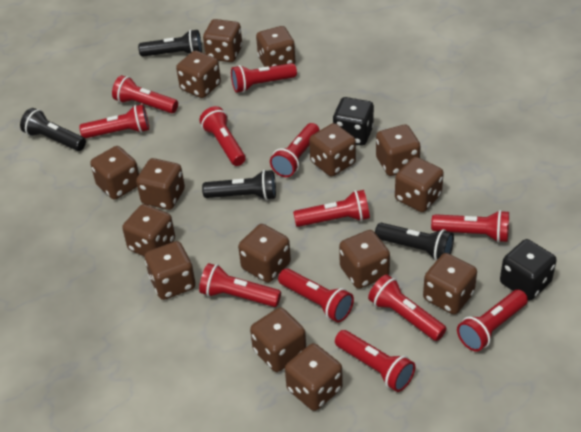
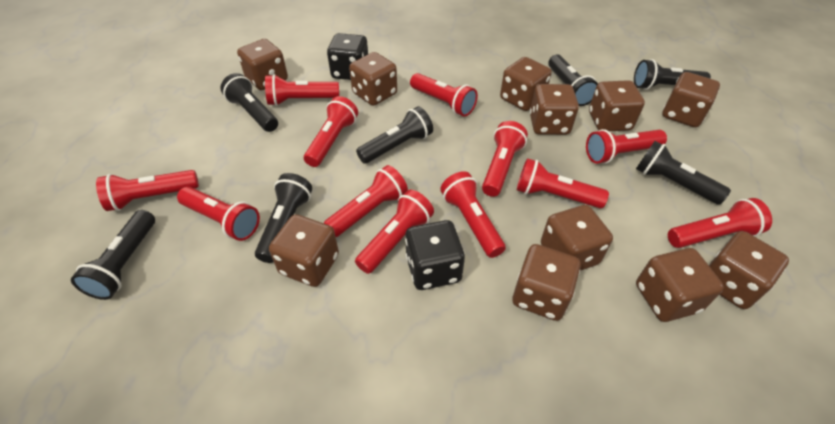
black flashlight: [20,108,86,151] [138,30,202,57] [202,170,276,200] [375,223,454,261] = 4 -> [71,210,155,300] [221,73,278,132] [255,173,312,263] [356,106,433,164] [548,55,598,106] [634,59,711,90] [636,141,731,205] = 7
brown dice: [90,146,139,200] [122,204,175,257] [136,158,185,210] [145,241,196,300] [176,51,221,98] [203,19,242,62] [238,224,291,283] [250,307,306,372] [256,26,296,67] [285,343,343,411] [309,123,356,176] [339,230,390,289] [376,125,421,176] [395,157,444,212] [423,253,477,314] = 15 -> [237,39,288,90] [269,214,339,287] [349,52,397,106] [500,57,552,111] [513,244,581,321] [530,84,579,135] [541,205,613,271] [589,80,645,131] [636,248,724,322] [662,72,720,127] [709,231,789,309] = 11

